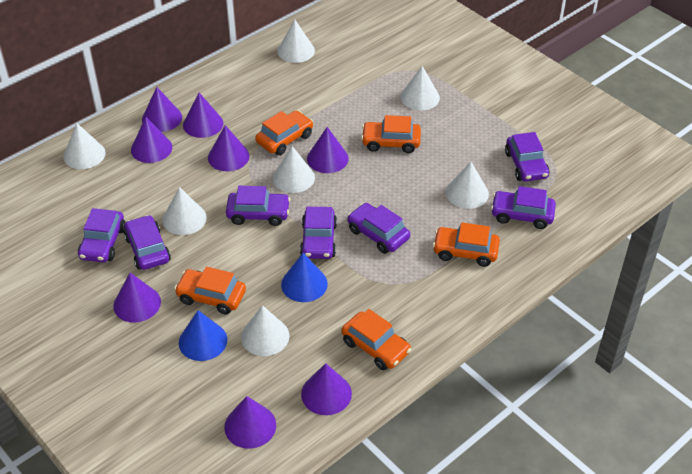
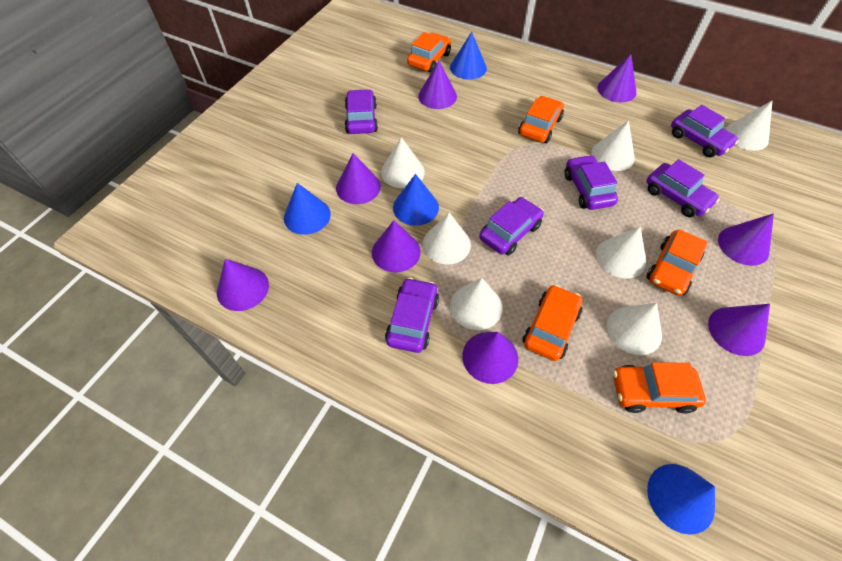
blue cone: [179,310,227,361] [281,253,328,302] = 2 -> [284,183,331,235] [393,174,439,226] [450,32,487,79] [647,464,715,535] = 4
purple car: [78,208,125,262] [124,215,171,270] [226,186,290,226] [300,207,337,259] [347,203,410,254] [491,186,556,229] [505,132,550,181] = 7 -> [345,89,378,134] [385,278,439,353] [479,197,544,256] [565,155,618,210] [646,159,720,217] [671,105,739,157] = 6

